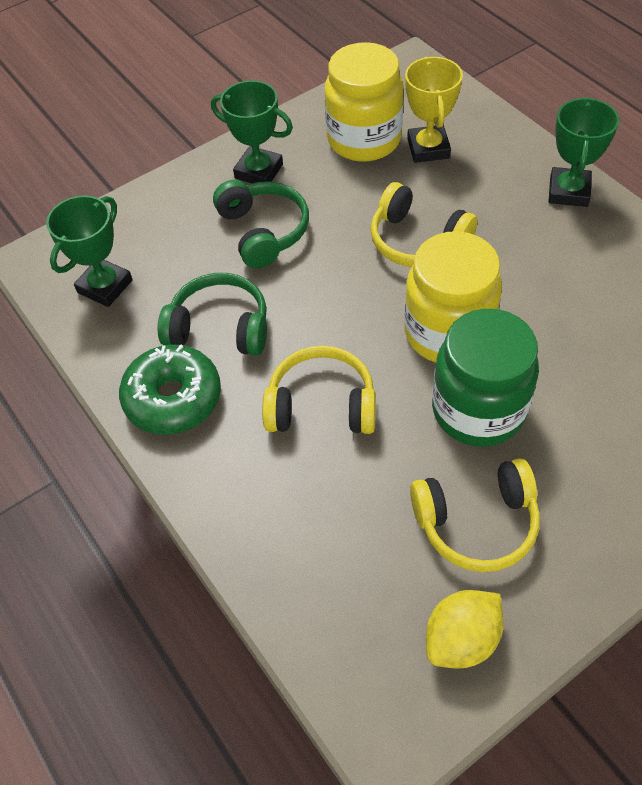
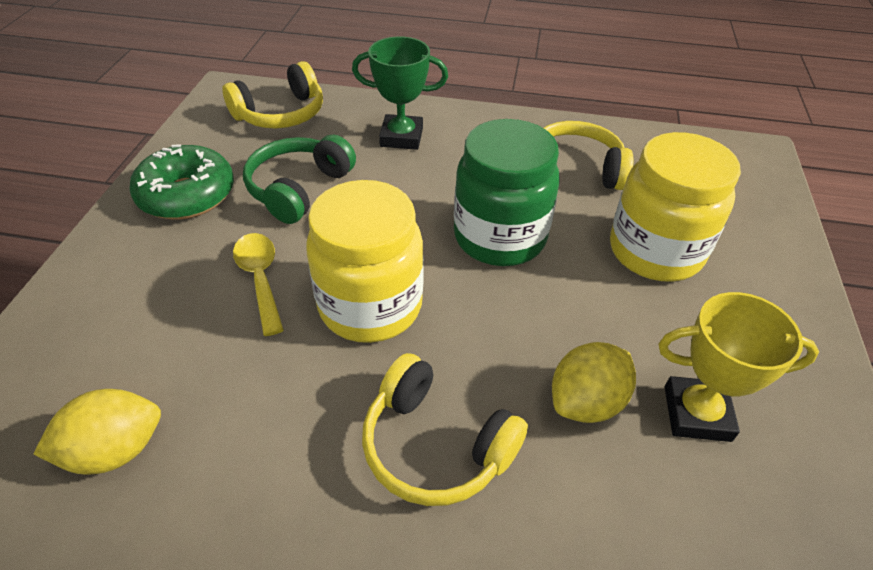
green headphones: [158,273,267,356] [213,180,309,268] = 2 -> [243,135,356,224] = 1
green trophy: [46,195,133,307] [211,80,293,183] [548,97,619,207] = 3 -> [352,36,448,150] = 1
yellow lemon: [426,590,504,669] = 1 -> [34,389,161,475] [552,342,636,423] = 2
yellow spoon: none = 0 -> [233,233,284,336] = 1

